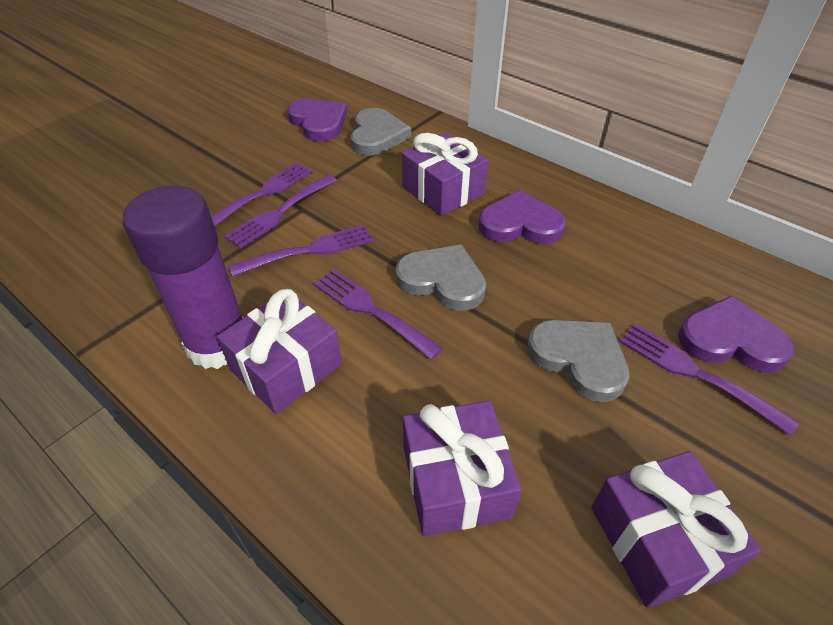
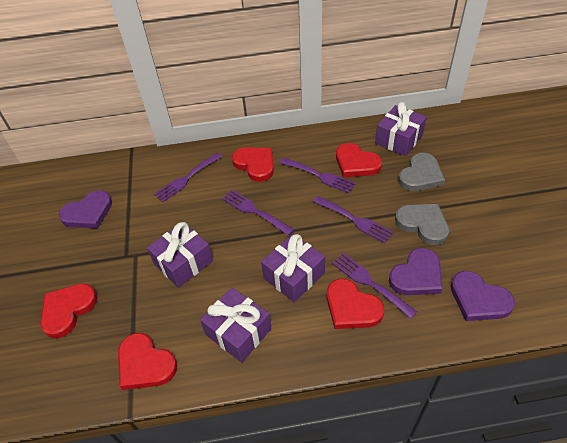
grey heart: [351,108,411,156] [396,244,486,311] [527,320,630,402] = 3 -> [395,204,449,245] [398,153,445,191] = 2
purple glue stick: [123,186,244,369] = 1 -> none = 0
red heart: none = 0 -> [40,284,98,338] [118,333,177,390] [232,147,274,182] [327,279,384,329] [336,143,382,177] = 5

